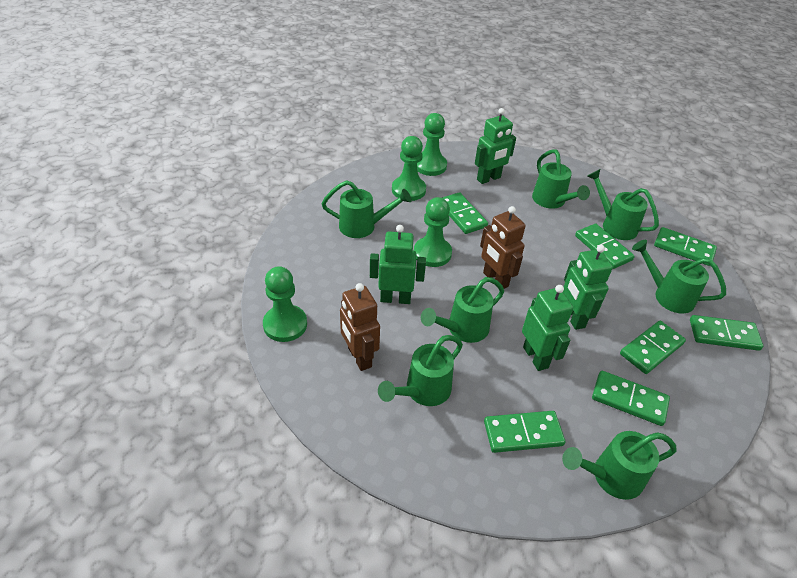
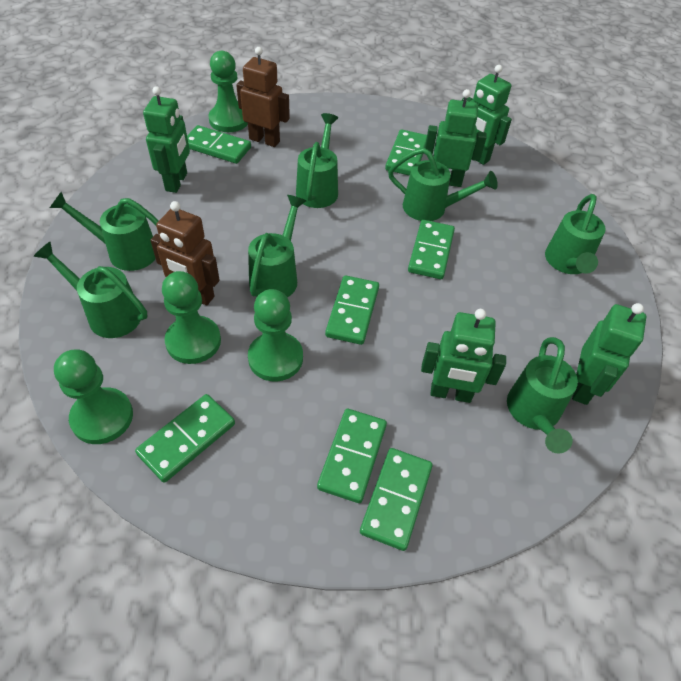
green robot: [370,225,426,304] [475,108,516,184] [522,285,573,371] [563,245,613,330] = 4 -> [143,86,190,193] [421,309,506,403] [425,89,487,187] [462,65,512,165] [572,303,647,405] = 5

